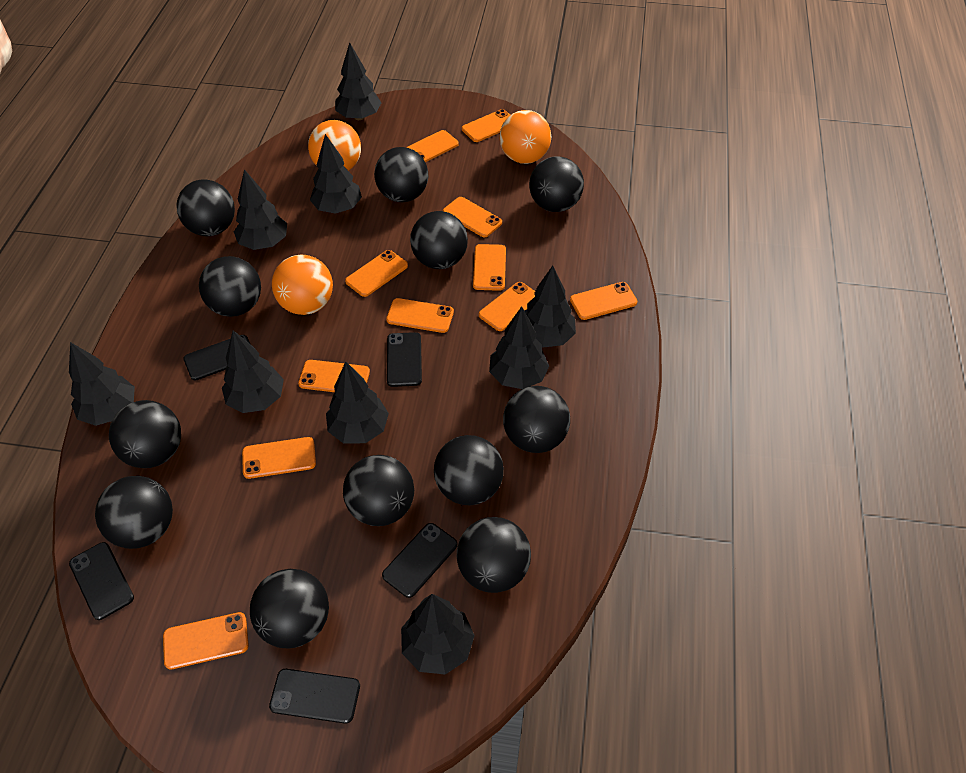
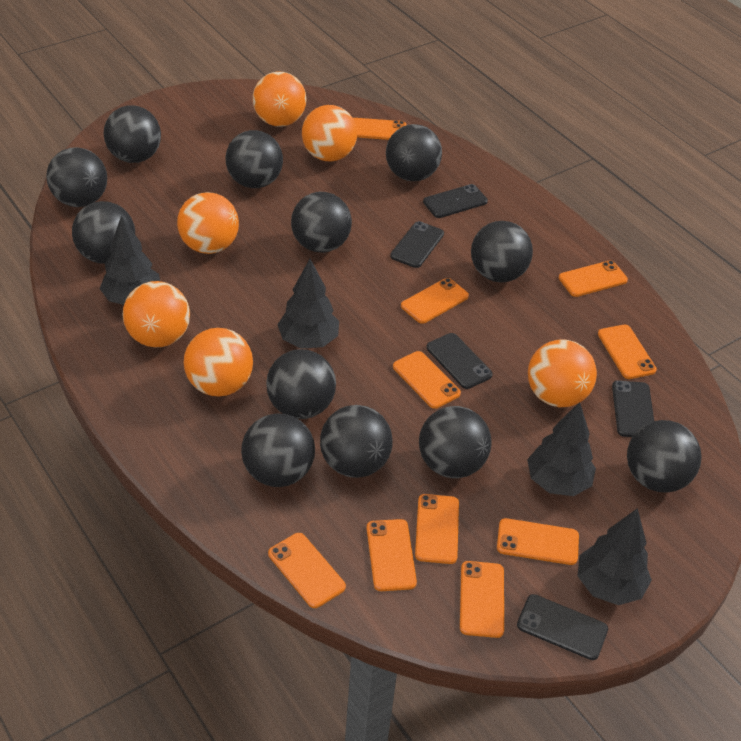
black tree: [69,342,135,426] [222,330,284,413] [234,169,287,250] [310,134,362,214] [326,362,389,443] [335,42,382,120] [401,594,475,674] [489,306,549,389] [525,266,576,348] = 9 -> [100,215,160,305] [277,259,339,349] [527,402,596,496] [578,508,652,605] = 4
orange ball: [272,255,333,315] [308,120,361,171] [500,110,551,164] = 3 -> [122,281,190,347] [177,192,239,254] [184,328,253,397] [253,71,307,127] [302,105,357,162] [528,339,597,407] = 6
orange phone: [163,612,249,670] [242,437,316,479] [298,360,370,392] [345,250,408,297] [386,298,454,333] [406,130,459,162] [443,197,502,237] [462,109,510,142] [473,244,506,291] [479,282,535,331] [570,282,637,320] = 11 -> [268,533,346,608] [353,118,407,140] [367,519,417,591] [393,351,461,409] [401,278,469,324] [415,494,459,564] [460,561,504,638] [497,518,579,565] [559,260,628,297] [598,325,657,379] = 10

